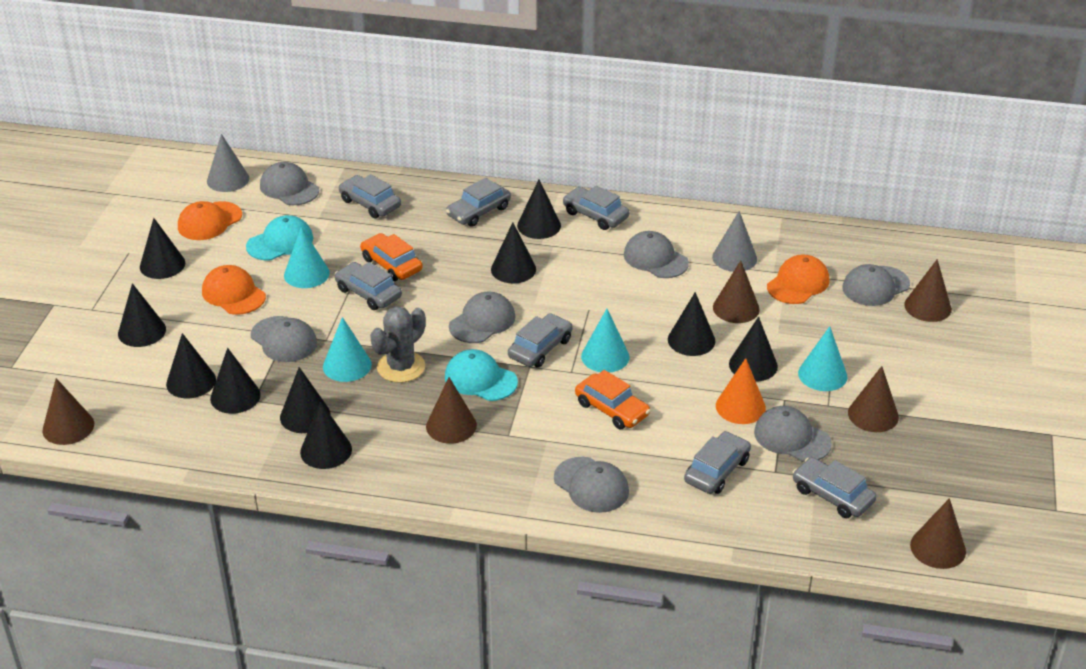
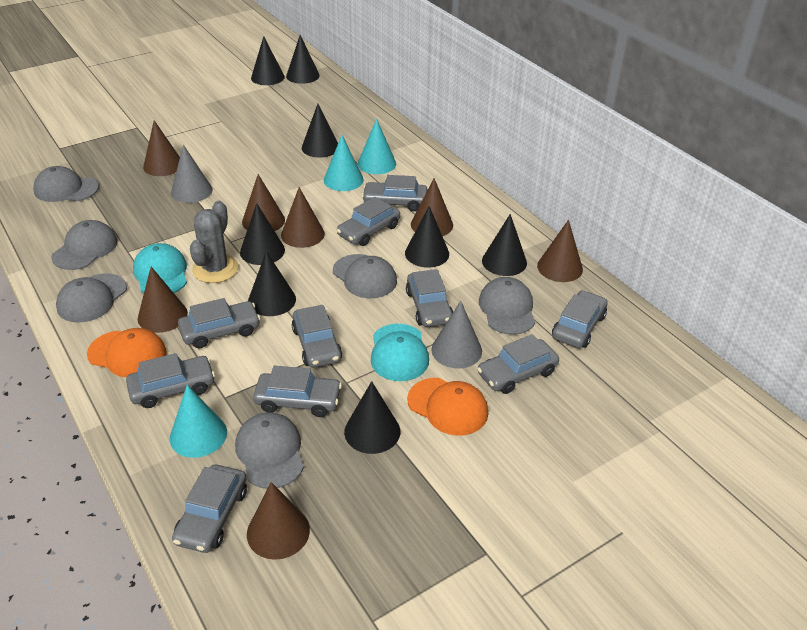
black cone: [118,283,166,347] [140,218,185,279] [166,333,216,398] [210,348,261,414] [280,367,330,433] [300,401,352,469] [491,222,536,283] [517,180,561,239] [668,292,715,356] [729,317,778,381] = 10 -> [240,203,285,265] [248,251,296,316] [251,36,285,85] [286,35,320,84] [302,104,338,158] [344,381,400,454] [405,206,449,268] [482,214,527,276] = 8
brown cone: [43,378,94,445] [426,377,477,444] [713,261,760,323] [848,366,899,432] [904,259,952,322] [910,498,966,569] = 6 -> [138,267,188,333] [143,120,180,176] [242,174,285,231] [247,482,310,560] [281,187,325,248] [411,178,453,236] [537,220,583,282] = 7
grey cap: [251,316,317,362] [260,162,319,205] [449,292,515,343] [554,457,629,513] [624,231,689,278] [754,406,832,462] [842,264,910,306] = 7 -> [33,166,99,202] [51,220,118,270] [56,273,127,322] [235,412,304,489] [333,254,397,298] [479,277,535,335] = 6
grey car: [335,262,402,310] [339,174,401,218] [446,178,511,227] [508,313,573,368] [563,186,629,230] [684,431,751,494] [793,457,876,518] = 7 -> [126,353,215,408] [172,464,247,553] [178,298,260,348] [253,366,342,417] [292,305,342,368] [337,197,400,246] [362,175,428,211] [406,269,453,327] [477,334,559,394] [552,290,608,348] = 10
orange cap: [178,201,242,240] [202,265,266,315] [767,255,830,304] = 3 -> [87,328,167,377] [407,378,488,436] = 2
orange car: [360,233,423,281] [575,370,650,429] = 2 -> none = 0
orange cone: [716,358,766,424] = 1 -> none = 0
turquoise cone: [284,227,330,288] [323,317,372,382] [581,309,629,373] [798,326,847,391] = 4 -> [170,385,227,458] [324,135,364,191] [358,119,396,174] = 3

